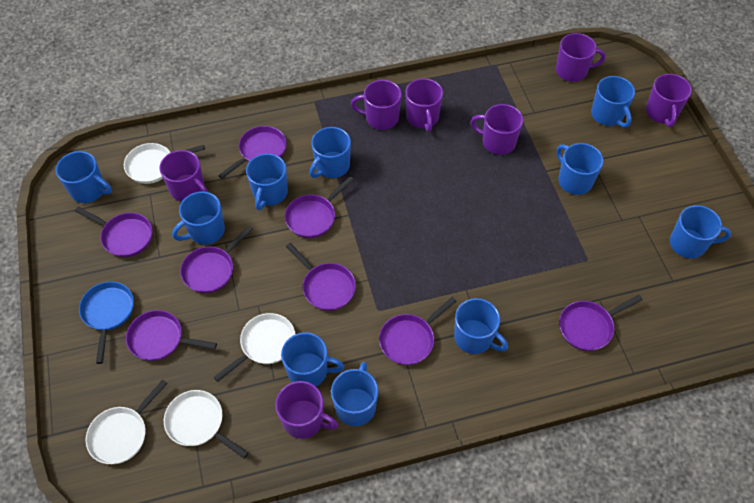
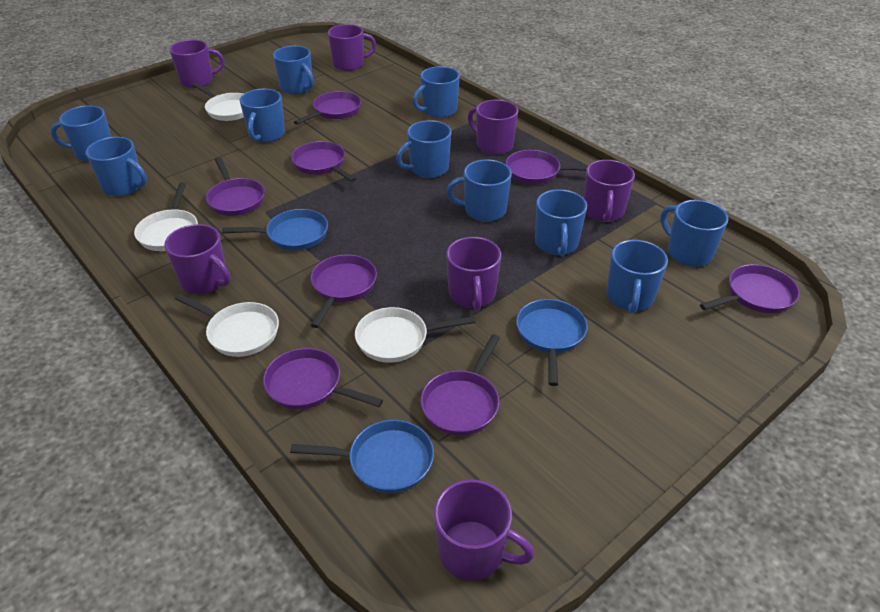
blue pan: [79,281,134,364] = 1 -> [222,209,328,251] [290,420,434,493] [516,299,588,386] = 3

